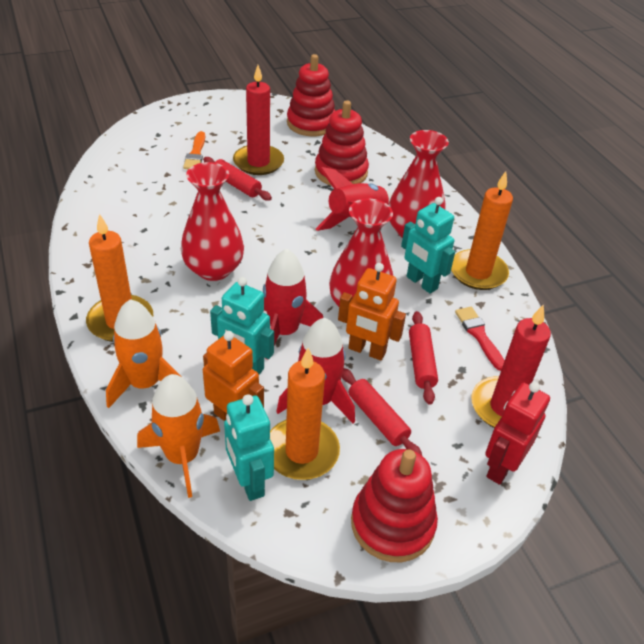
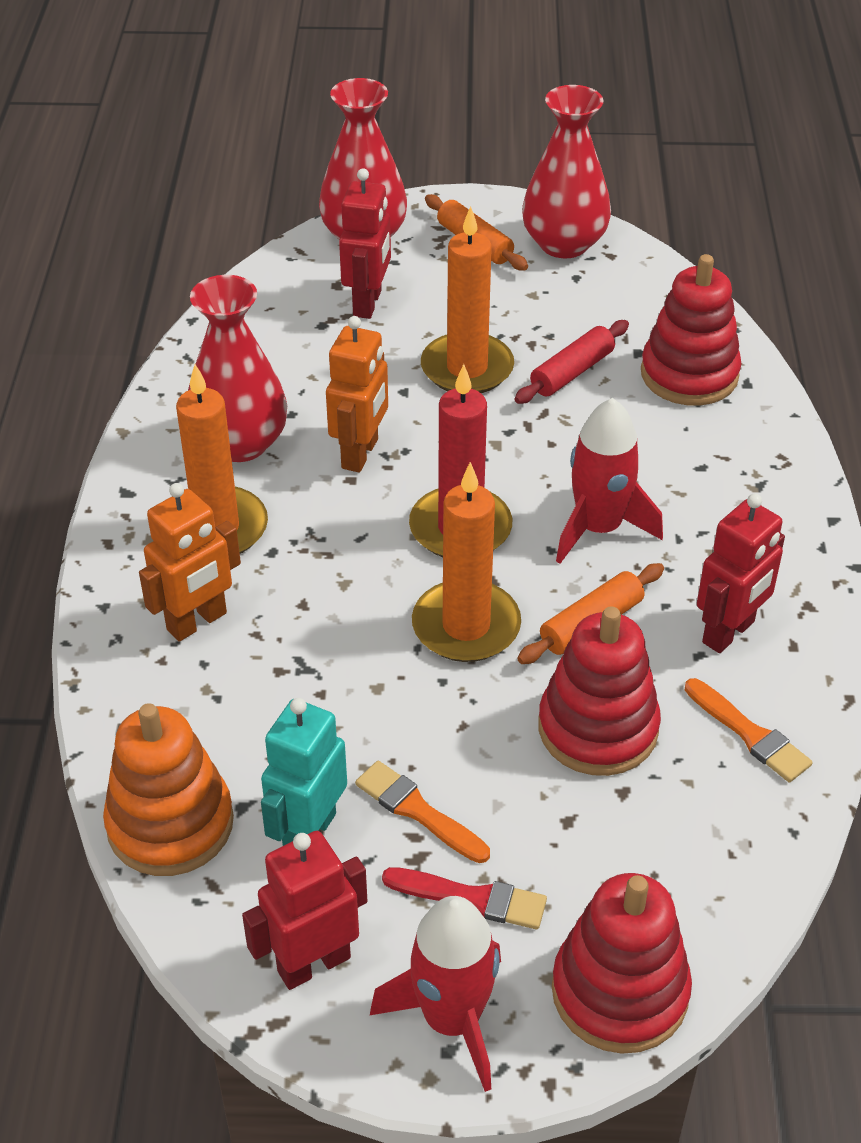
orange brush: [183,131,205,169] = 1 -> [355,761,490,863] [685,678,813,782] = 2
orange rocket: [106,299,180,408] [137,374,220,498] = 2 -> none = 0
orange rolling pin: none = 0 -> [425,194,528,271] [517,563,664,664] = 2
orange stacking toy: none = 0 -> [103,703,234,876] = 1
red candle: [233,65,284,175] [472,304,551,428] = 2 -> [409,364,512,557] = 1
red robot: [485,382,550,485] = 1 -> [242,831,367,990] [339,168,391,319] [697,494,785,653] = 3
red rocket: [263,249,323,360] [276,318,355,423] [316,167,392,231] = 3 -> [370,896,501,1092] [556,398,663,564] = 2
red rolling pin: [203,157,272,201] [342,368,422,455] [409,311,438,405] = 3 -> [515,320,629,404] = 1
turquoise robot: [210,277,274,375] [224,394,274,501] [401,197,455,294] = 3 -> [261,698,347,846] = 1

